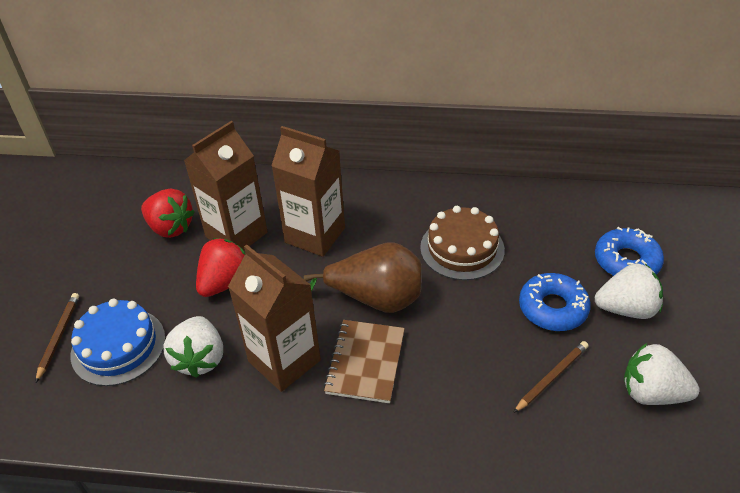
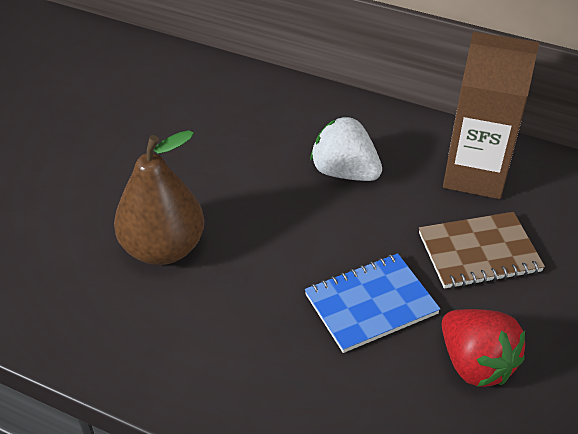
blue cake: [71,299,166,386] = 1 -> none = 0
blue donut: [519,273,591,331] [595,227,664,276] = 2 -> none = 0
blue notebook: none = 0 -> [305,253,440,353] = 1
brown cake: [420,206,505,280] = 1 -> none = 0
brown carton: [184,121,268,250] [228,245,321,392] [271,126,345,257] = 3 -> [443,31,540,199] = 1
brown pencil: [35,293,79,383] [513,341,588,413] = 2 -> none = 0
red strawberry: [141,189,195,238] [196,238,246,297] = 2 -> [442,309,525,387] = 1
white strawberry: [163,316,223,378] [595,263,663,319] [624,343,700,405] = 3 -> [311,117,382,181] = 1

